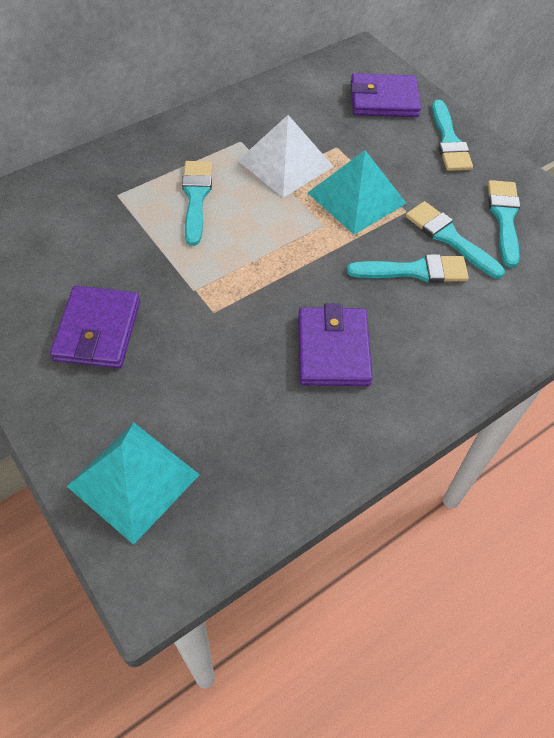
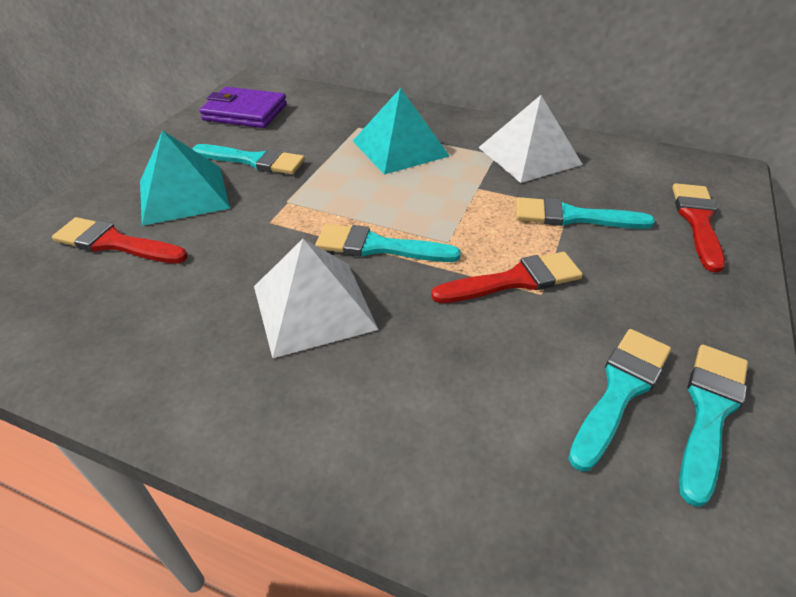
purple wallet: [50,286,140,368] [298,303,373,386] [351,73,421,117] = 3 -> [199,87,287,128] = 1
red brush: none = 0 -> [52,217,188,263] [431,252,583,303] [672,183,725,273] = 3
white pyramid: [238,115,334,198] = 1 -> [254,239,378,358] [478,95,583,183] = 2

